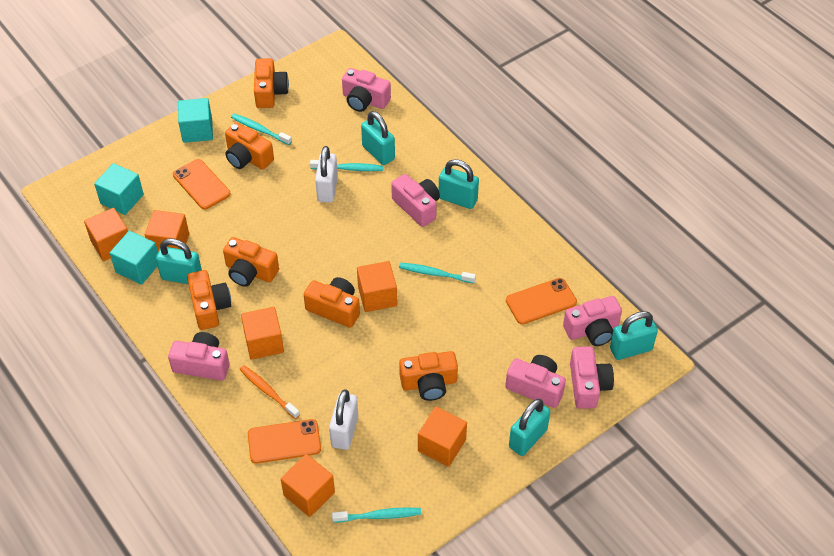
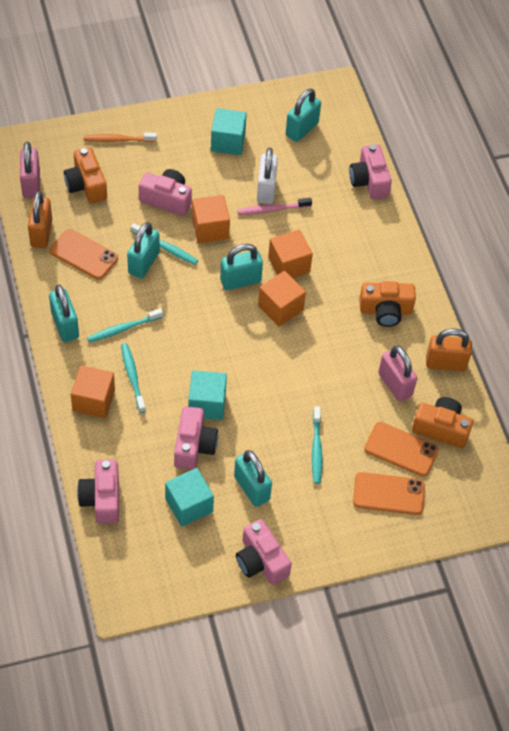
orange camera: [187,270,231,330] [223,237,279,287] [225,122,274,170] [254,58,289,108] [303,277,360,328] [399,351,458,401] = 6 -> [64,147,107,203] [359,281,416,327] [412,397,473,448] = 3
orange cube: [84,208,128,261] [145,210,189,251] [241,307,284,360] [281,454,335,517] [357,261,397,312] [418,407,467,467] = 6 -> [71,365,115,418] [192,195,230,243] [258,271,306,326] [268,229,313,278] = 4
orange padlock: none = 0 -> [28,191,52,248] [426,329,472,371] = 2
pink camera: [168,332,230,381] [342,68,391,112] [391,174,440,227] [505,355,566,408] [563,296,622,346] [570,346,614,409] = 6 -> [77,460,119,524] [139,169,192,216] [174,406,218,470] [236,519,292,585] [349,144,392,200] = 5
pink padlock: none = 0 -> [20,142,40,198] [378,346,417,402] = 2
pink toothbrush: none = 0 -> [237,198,312,215] = 1
white padlock: [315,146,338,203] [329,389,358,450] = 2 -> [257,148,278,204] = 1

